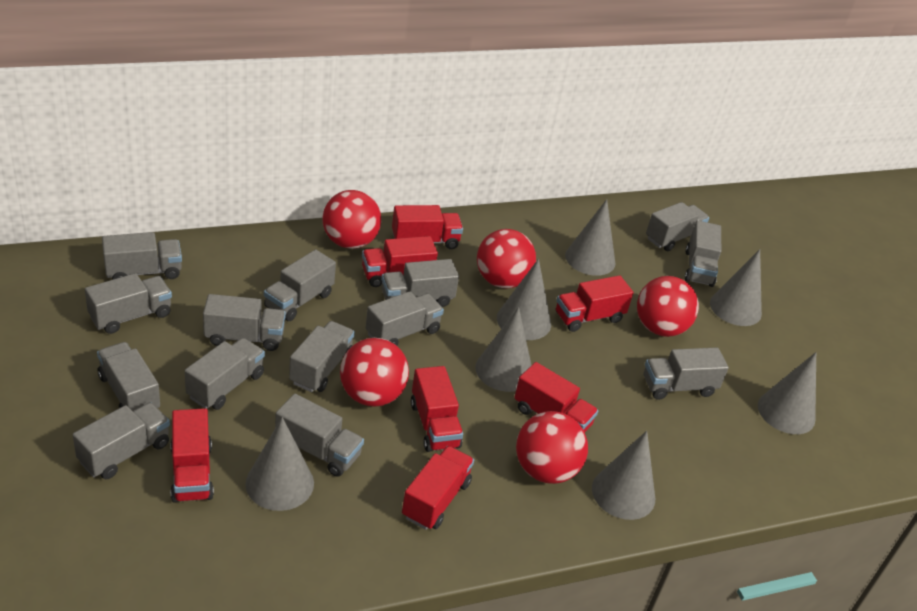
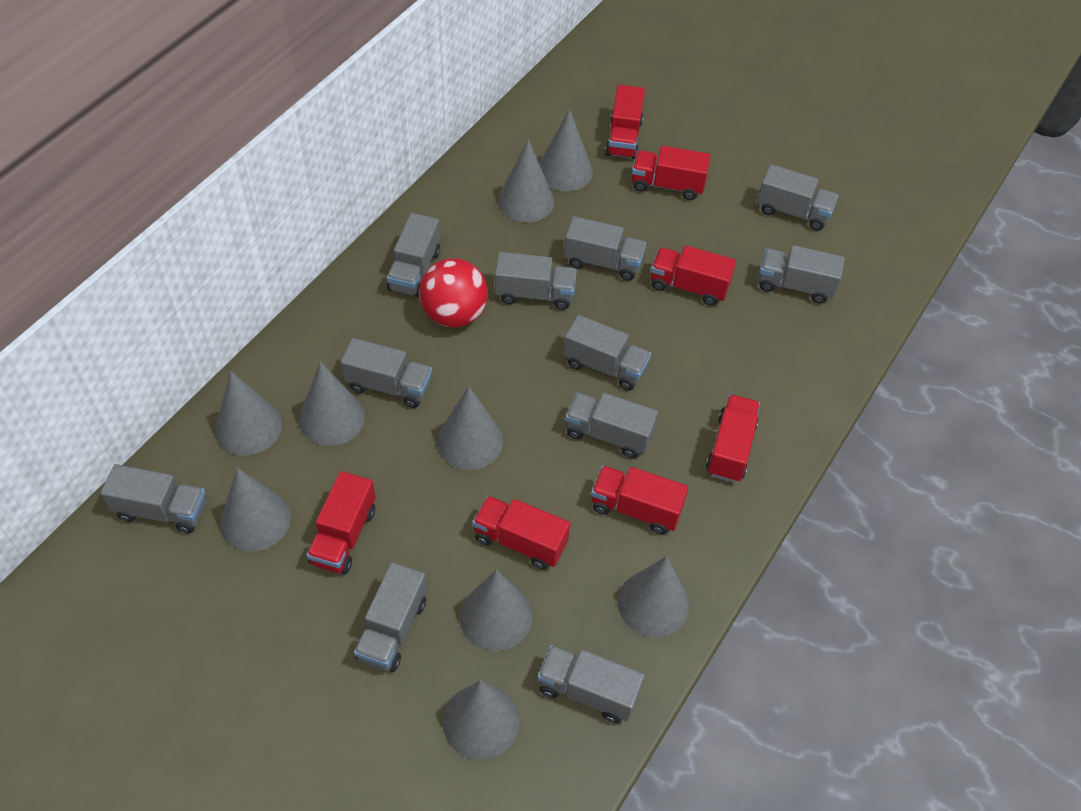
grey cone: [245,417,314,511] [475,307,531,392] [497,259,551,340] [565,199,615,276] [592,431,655,520] [710,249,762,326] [758,352,816,434] = 7 -> [215,371,282,455] [220,468,291,551] [299,362,365,446] [437,386,503,470] [442,680,519,760] [459,570,532,651] [498,139,554,222] [539,109,593,191] [617,556,689,637] = 9
grey truck: [73,402,170,479] [85,273,172,334] [97,342,160,411] [102,232,182,279] [185,338,265,410] [203,294,286,351] [264,250,336,321] [275,394,364,477] [289,321,355,392] [366,291,444,346] [381,259,459,307] [644,348,729,400] [646,202,709,251] [685,220,721,287] = 14 -> [101,464,207,533] [341,338,432,408] [354,562,427,672] [387,213,440,297] [495,252,577,310] [537,645,645,723] [563,315,651,390] [564,216,646,281] [565,392,658,458] [757,164,838,231] [758,245,845,304] = 11
red ball: [322,190,381,249] [340,338,409,407] [477,229,536,288] [516,411,588,484] [637,276,699,337] = 5 -> [419,258,488,327] = 1

